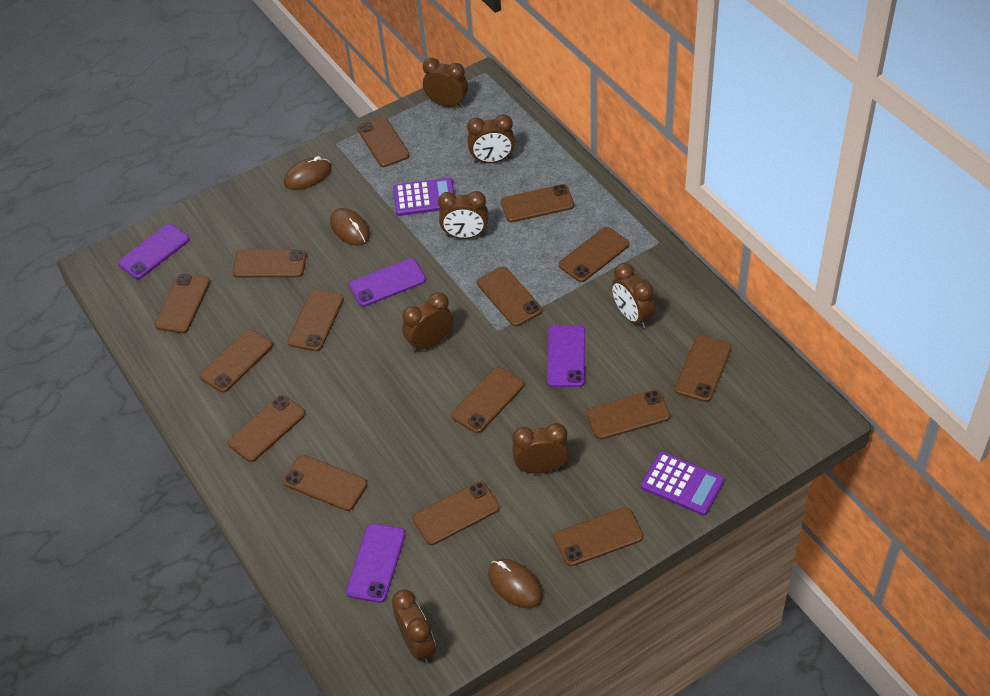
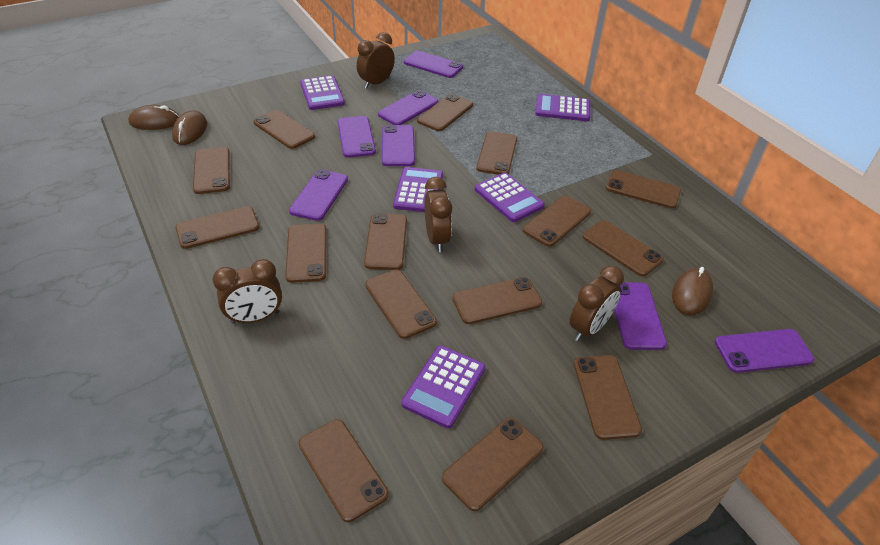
brown clock: [392,590,436,664] [402,292,453,353] [423,58,468,108] [438,191,488,239] [467,114,515,163] [512,423,569,474] [611,263,655,328] = 7 -> [213,259,282,324] [357,32,395,89] [424,177,452,252] [570,266,624,341] = 4
purple calculator: [393,178,455,216] [641,451,724,515] = 2 -> [300,75,345,110] [393,167,443,212] [401,345,486,428] [475,172,545,222] [535,94,590,121] = 5
purple phone: [118,224,190,279] [346,524,406,603] [349,258,426,307] [547,325,585,387] = 4 -> [289,169,348,221] [337,116,376,158] [378,90,438,125] [382,125,415,166] [404,51,463,78] [615,282,667,350] [715,329,814,373] = 7

